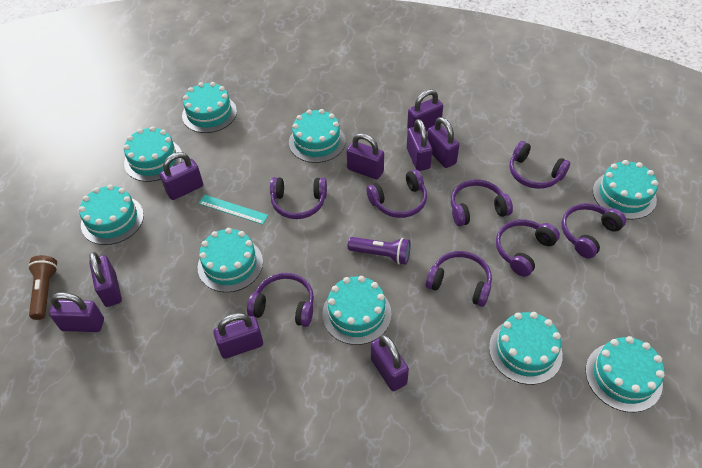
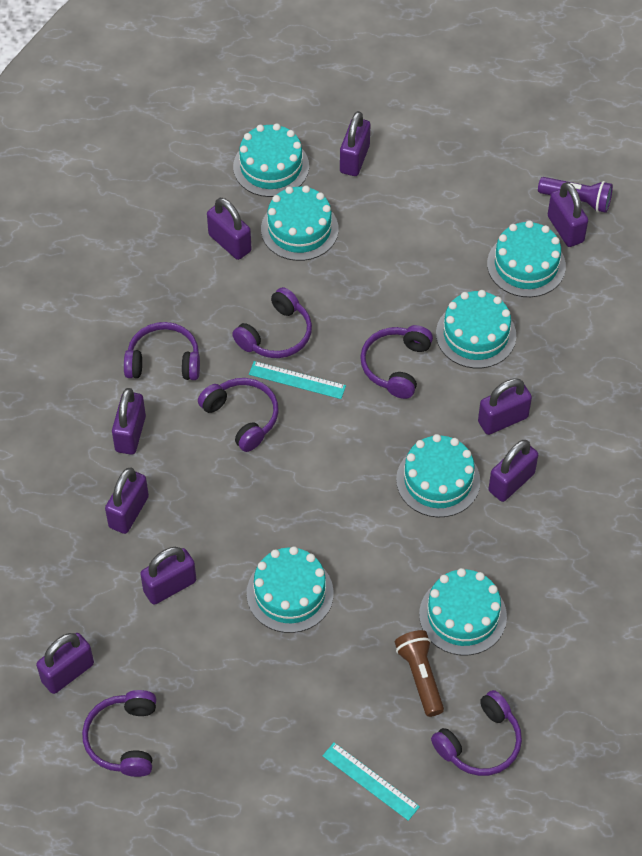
purple headphones: [247,273,314,327] [270,177,327,219] [366,169,427,218] [426,251,492,307] [451,179,513,226] [496,219,560,277] [509,141,570,189] [562,203,626,259] = 8 -> [82,690,156,777] [124,322,200,380] [198,378,279,452] [232,287,312,358] [360,325,433,399] [431,690,522,776] = 6
turquoise cake: [79,185,144,245] [123,126,182,182] [182,82,237,133] [198,228,263,292] [289,109,346,163] [322,276,391,345] [489,312,563,385] [585,336,665,412] [593,160,658,220] = 9 -> [233,123,309,197] [247,546,334,633] [261,185,339,261] [396,434,481,517] [419,568,507,656] [436,290,516,368] [487,220,566,297] = 7
turquoise ruler: [198,195,269,225] = 1 -> [249,361,346,399] [322,743,420,821] = 2

